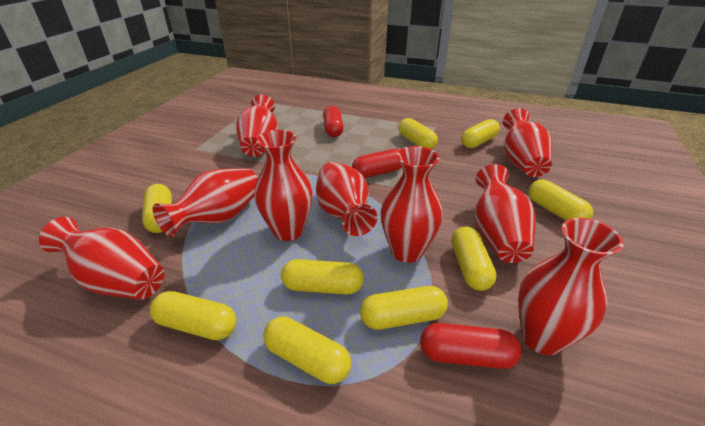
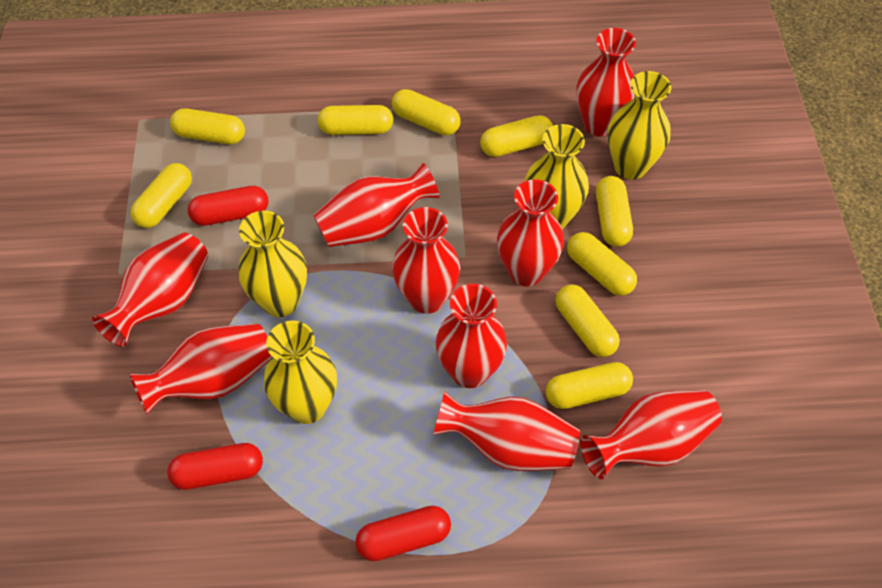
yellow vase: none = 0 -> [238,211,307,317] [264,320,337,424] [524,124,589,229] [608,71,671,180] = 4

